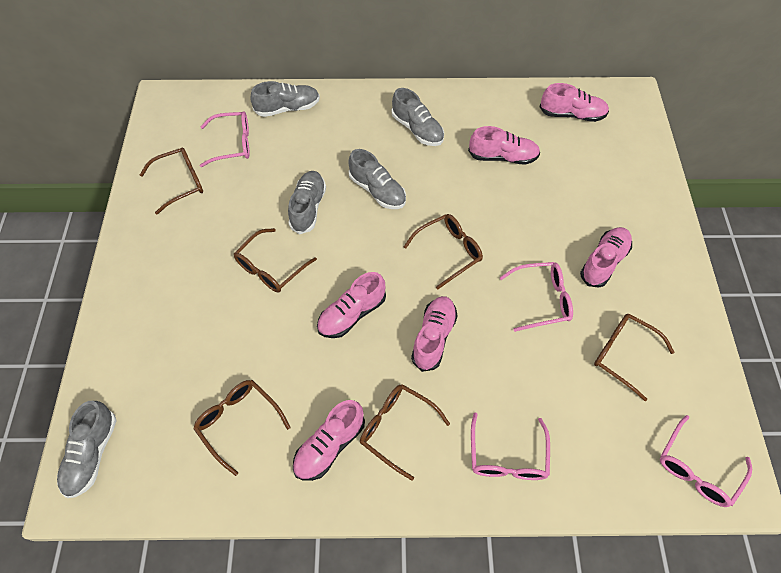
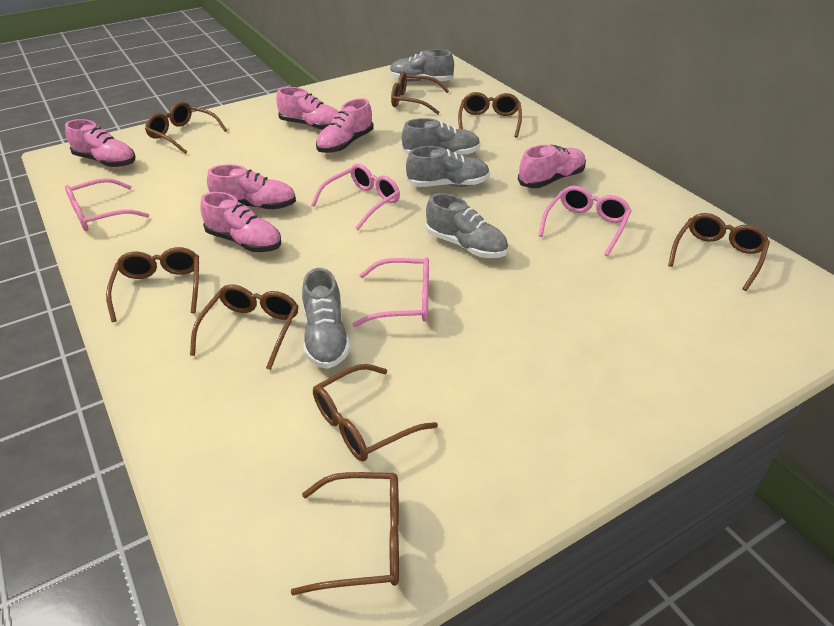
brown glasses: [140,147,203,215] [193,380,291,476] [234,228,317,293] [360,384,450,481] [404,214,483,289] [594,314,674,401] = 6 -> [106,247,199,322] [145,102,227,154] [190,284,298,370] [290,472,399,596] [313,364,438,461] [391,71,449,114] [458,92,522,138] [668,213,770,291] = 8

